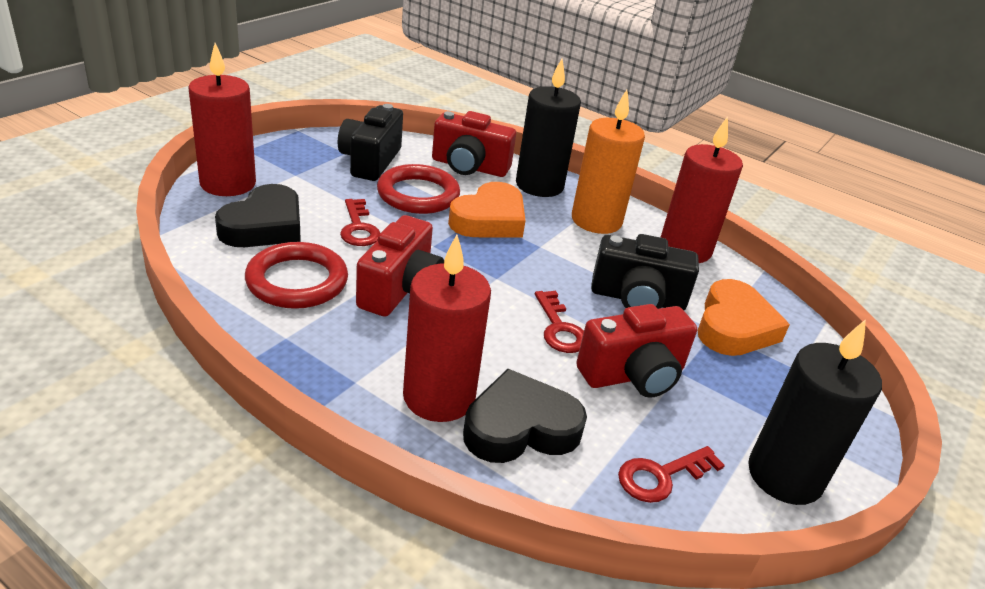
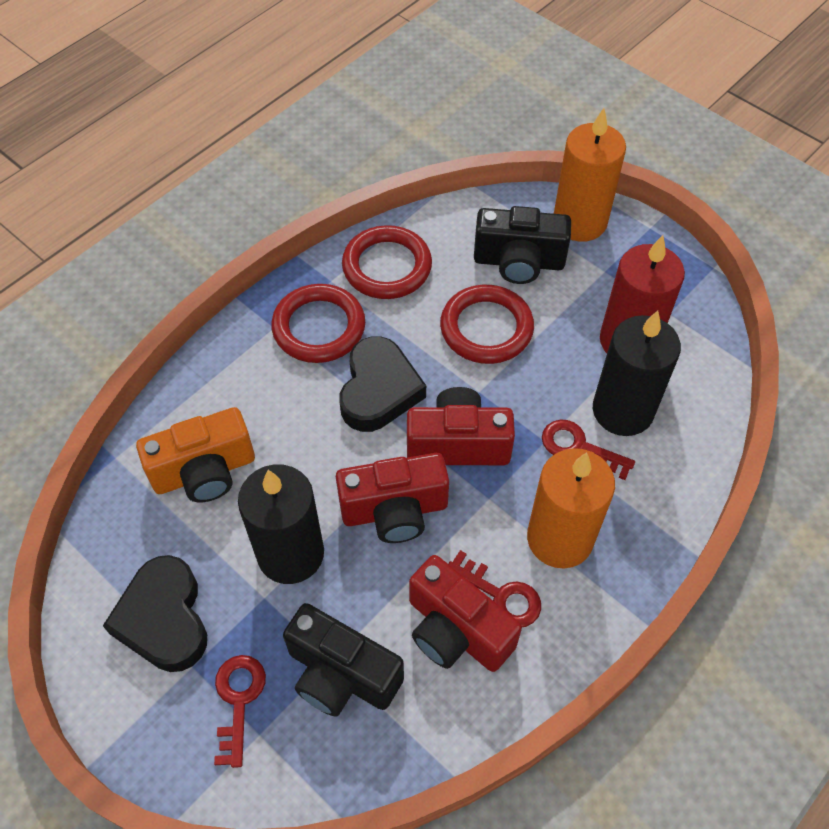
orange camera: none = 0 -> [136,407,255,502] = 1
orange candle: [572,90,645,234] = 1 -> [527,448,615,568] [554,108,626,242] = 2
orange heart: [448,182,526,237] [698,279,790,356] = 2 -> none = 0
red candle: [188,43,256,196] [403,235,491,422] [661,116,743,263] = 3 -> [600,235,685,353] = 1
red ring: [245,242,348,309] [377,164,460,214] = 2 -> [271,284,365,363] [342,225,432,299] [440,285,534,364] = 3

